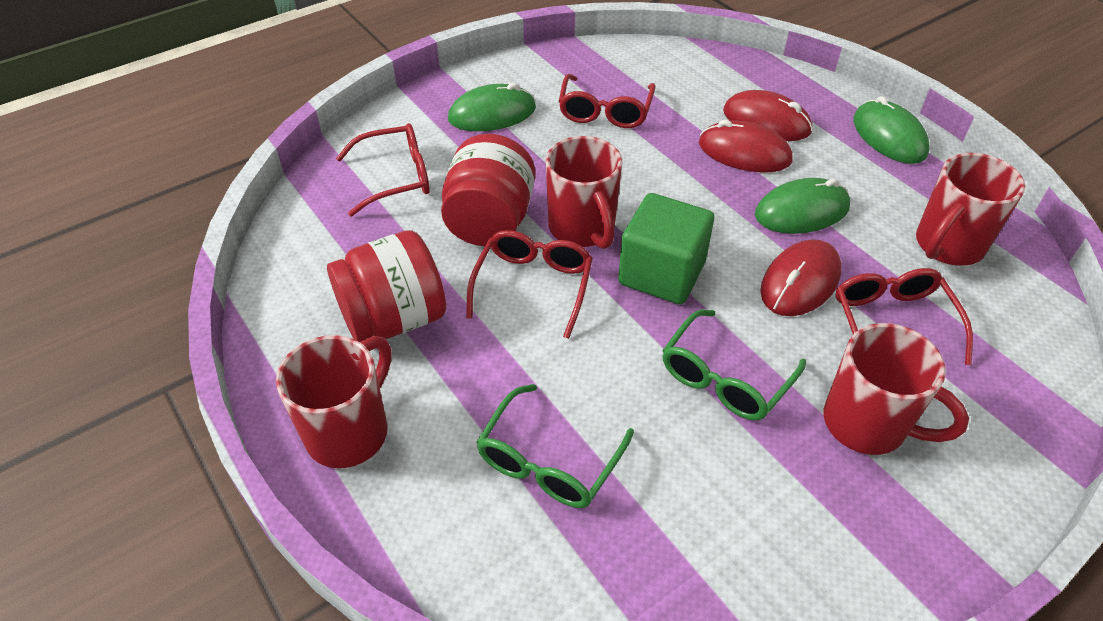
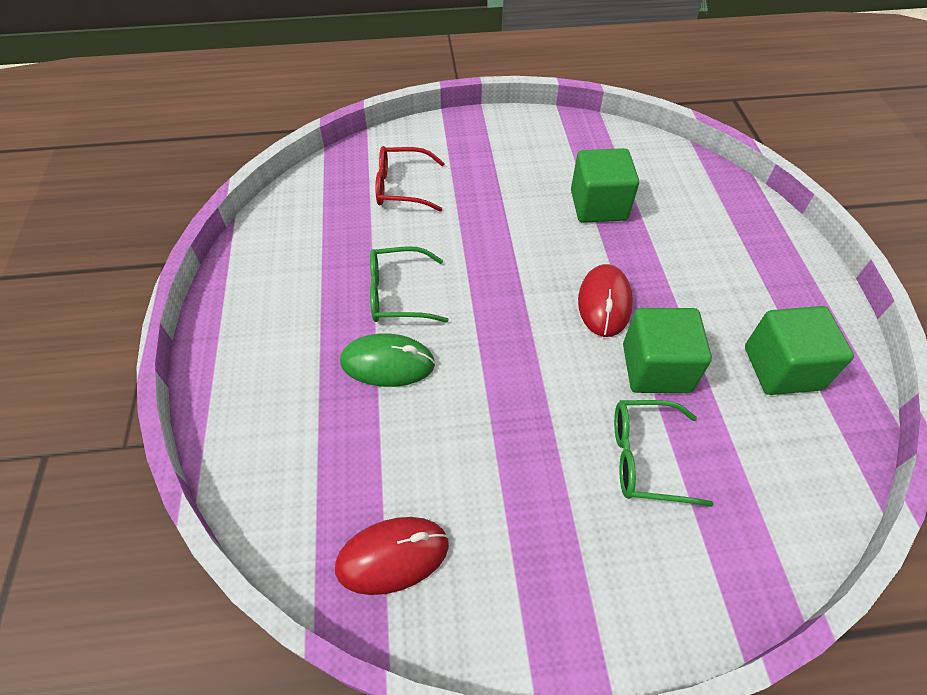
green cube: [618,193,714,304] = 1 -> [571,148,639,223] [623,308,712,393] [745,306,854,395] = 3
green mouse: [448,83,536,132] [755,178,850,234] [853,96,930,164] = 3 -> [340,333,435,387] = 1
red glasses: [336,123,430,216] [466,230,593,339] [558,74,655,128] [836,268,973,365] = 4 -> [375,146,445,212] = 1
red jar: [327,230,446,342] [441,134,535,246] = 2 -> none = 0
red mouse: [699,120,793,172] [723,90,813,141] [760,240,842,316] = 3 -> [335,517,449,595] [578,264,633,337] = 2
red mug: [276,335,392,468] [545,136,623,249] [823,323,969,455] [916,153,1025,266] = 4 -> none = 0

